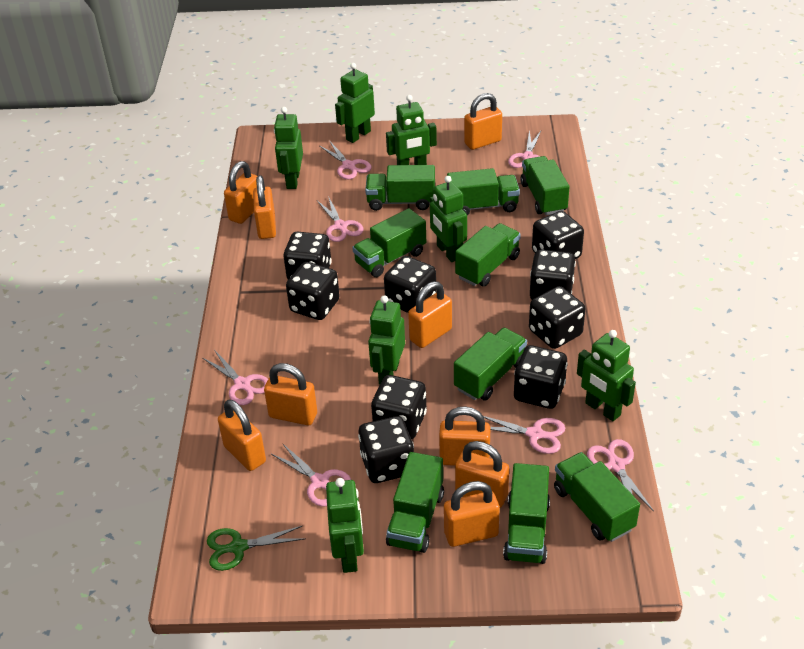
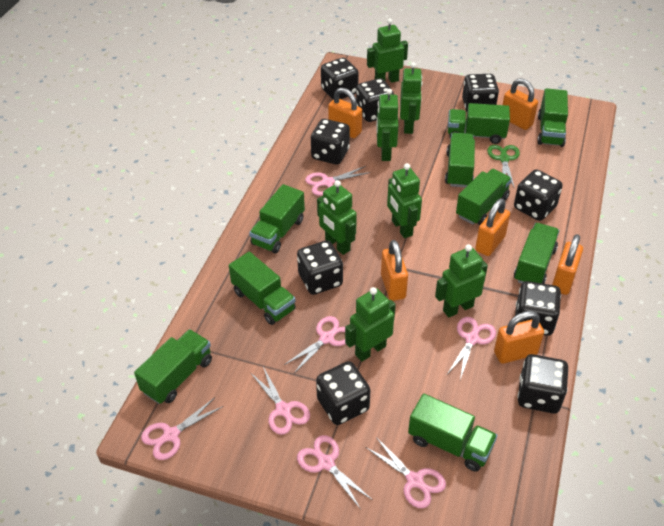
orange padlock: [218,400,266,471] [224,161,257,224] [253,175,276,239] [264,363,317,425] [408,281,452,348] [439,407,491,466] [444,481,500,547] [455,441,509,508] [464,93,502,150] = 9 -> [328,88,362,138] [381,240,408,301] [475,198,510,256] [494,311,544,364] [503,78,538,130] [552,234,583,295] = 6

